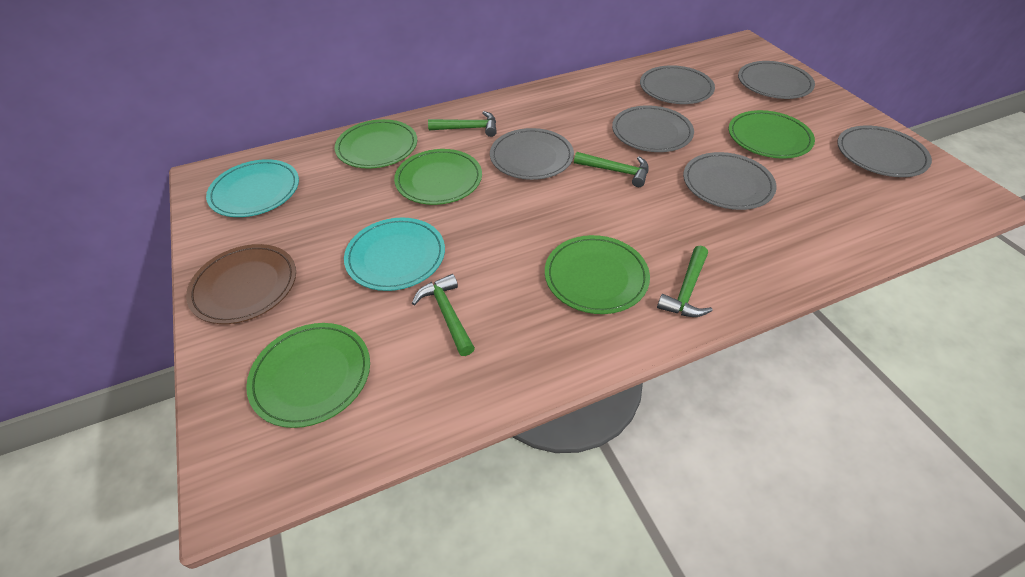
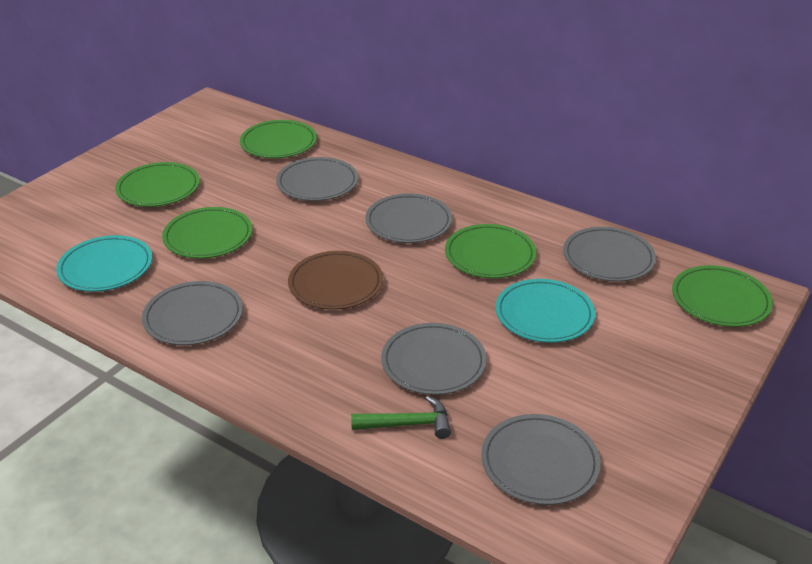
green hammer: [412,274,475,356] [428,111,497,137] [574,152,649,187] [657,246,712,317] = 4 -> [351,396,451,439] = 1

